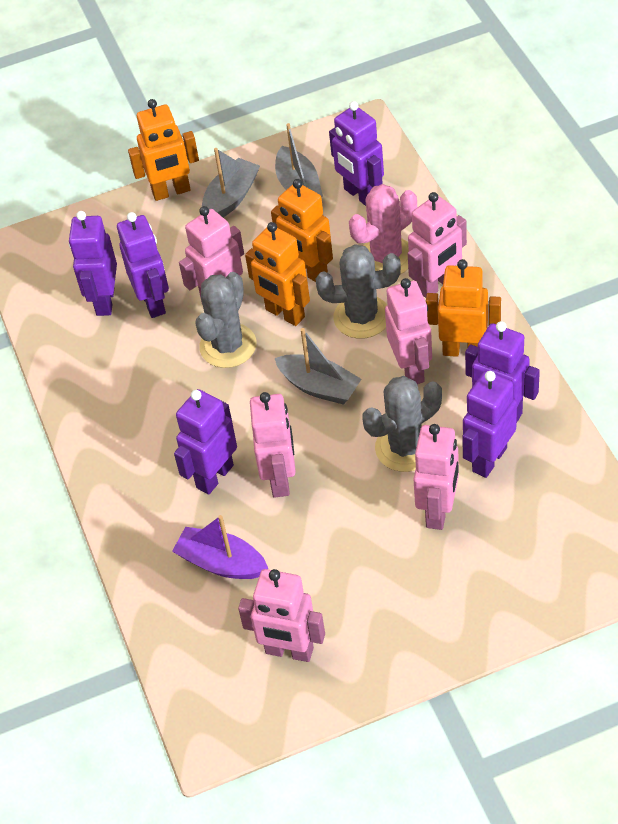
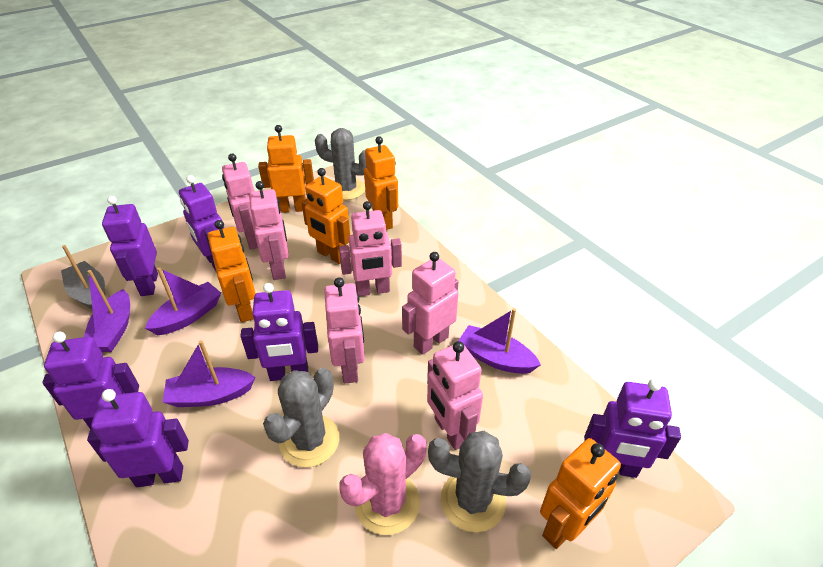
grey boat: [202,148,260,217] [275,123,323,198] [275,328,362,405] = 3 -> [61,245,105,310] = 1
orange robot: [128,99,199,201] [245,222,310,326] [271,179,333,282] [426,259,501,357] = 4 -> [208,220,256,323] [258,125,314,213] [301,168,350,264] [364,136,398,230] [540,438,621,549] = 5
purple boat: [172,515,268,579] = 1 -> [84,270,130,352] [145,267,221,335] [163,340,255,407] [459,308,541,374] = 4

